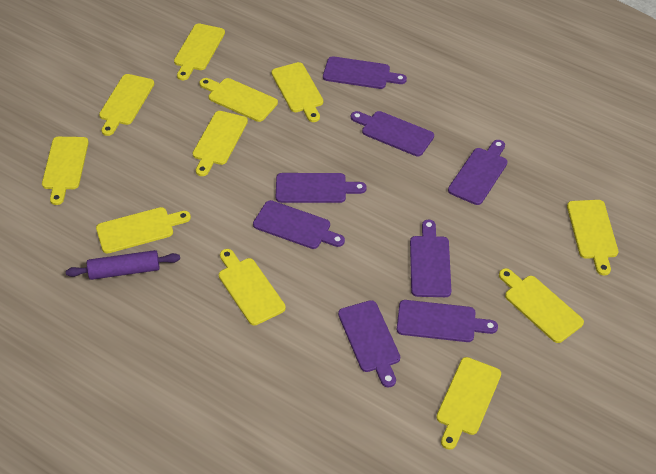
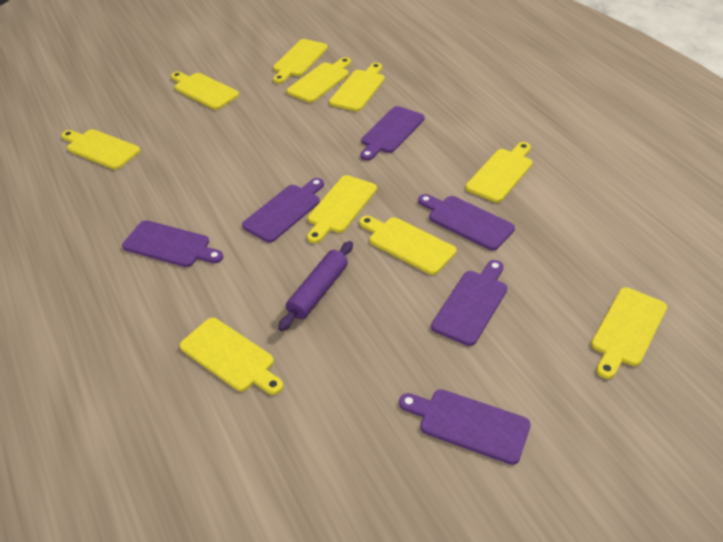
purple cutting board: [253,200,345,249] [276,173,367,203] [323,56,407,89] [338,300,400,388] [351,111,434,156] [397,300,498,342] [410,220,451,297] [448,140,508,205] = 8 -> [122,220,223,267] [242,178,324,243] [360,106,425,161] [399,389,531,465] [418,194,515,251] [431,260,507,346] = 6
yellow cutting board: [42,137,89,205] [96,207,191,253] [99,74,154,136] [174,23,225,80] [193,111,248,176] [199,78,278,122] [219,249,286,325] [271,62,323,122] [436,357,501,450] [499,268,584,343] [567,200,618,276] = 11 -> [61,129,140,170] [171,72,239,110] [180,318,283,395] [273,39,328,84] [287,57,351,103] [307,175,377,243] [329,63,384,111] [359,216,456,275] [465,142,533,203] [591,287,667,379] = 10

